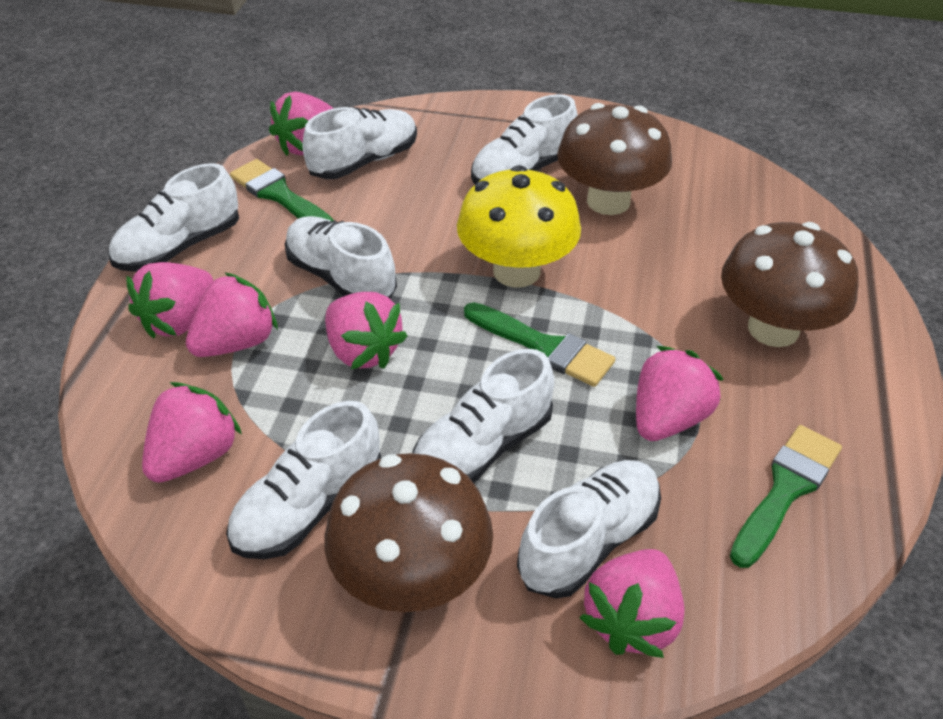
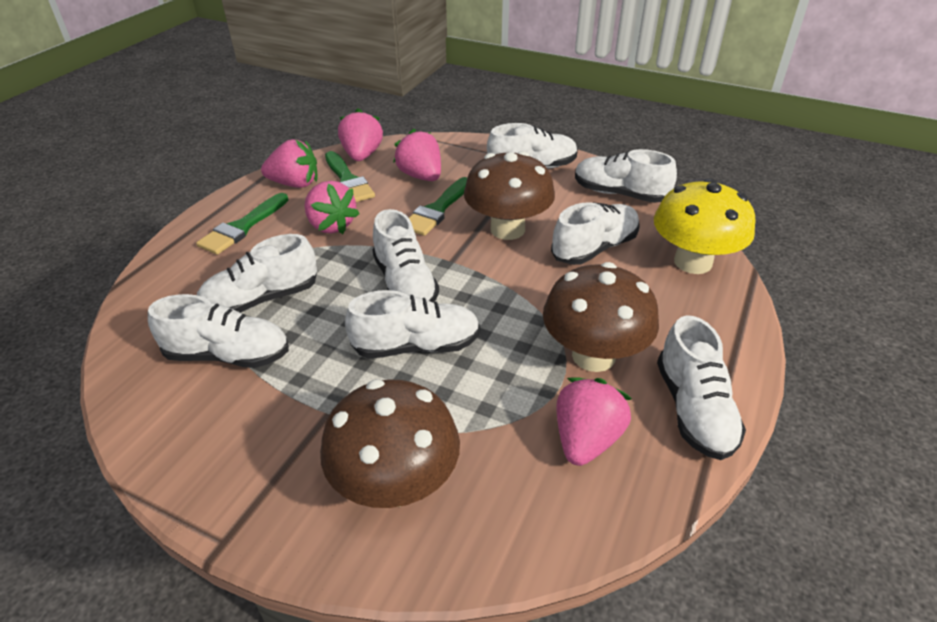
pink strawberry: [126,262,213,339] [142,382,242,483] [186,272,278,357] [269,92,334,156] [325,292,408,369] [579,549,685,658] [636,346,724,441] = 7 -> [261,139,318,188] [304,181,360,234] [338,109,383,161] [393,129,441,181] [556,377,632,466] = 5
white shoe: [109,163,239,272] [226,401,381,559] [285,216,397,299] [302,107,417,179] [413,349,554,483] [471,94,578,184] [517,460,661,598] = 7 -> [148,294,289,368] [197,234,317,313] [345,290,480,359] [372,209,439,303] [487,123,578,169] [551,202,640,265] [575,149,677,203] [657,315,746,460] = 8

